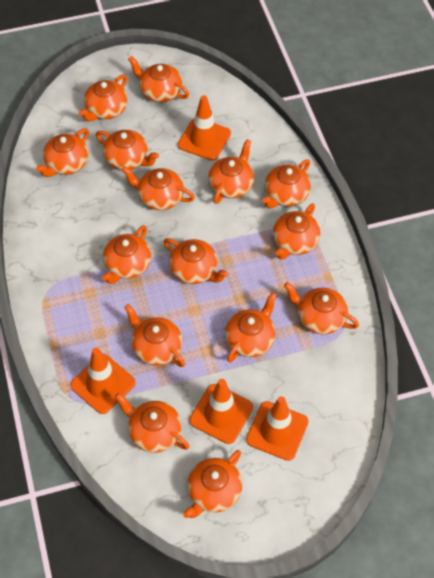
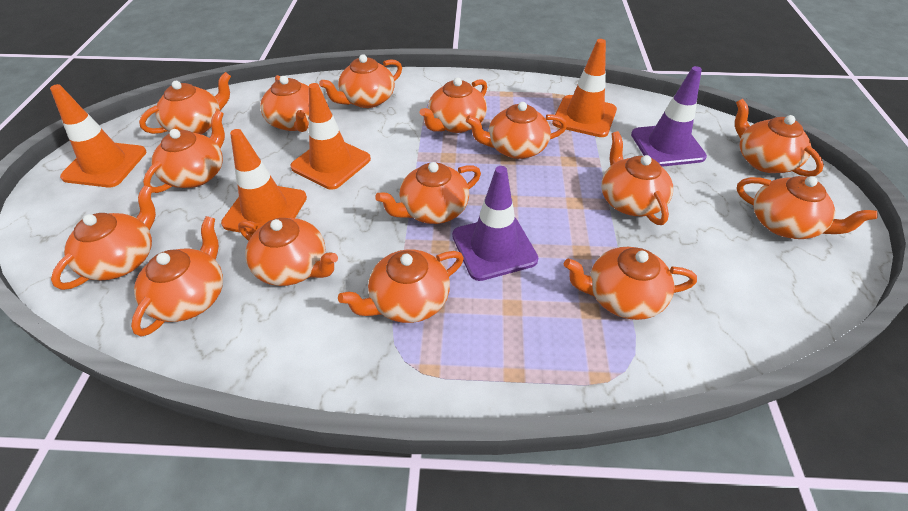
purple traffic cone: none = 0 -> [452,166,538,281] [631,66,707,167] = 2

